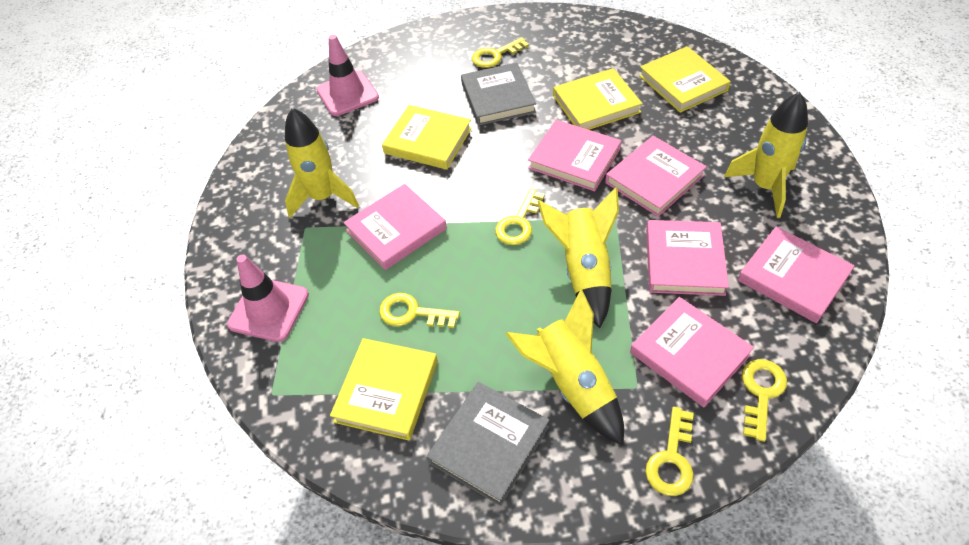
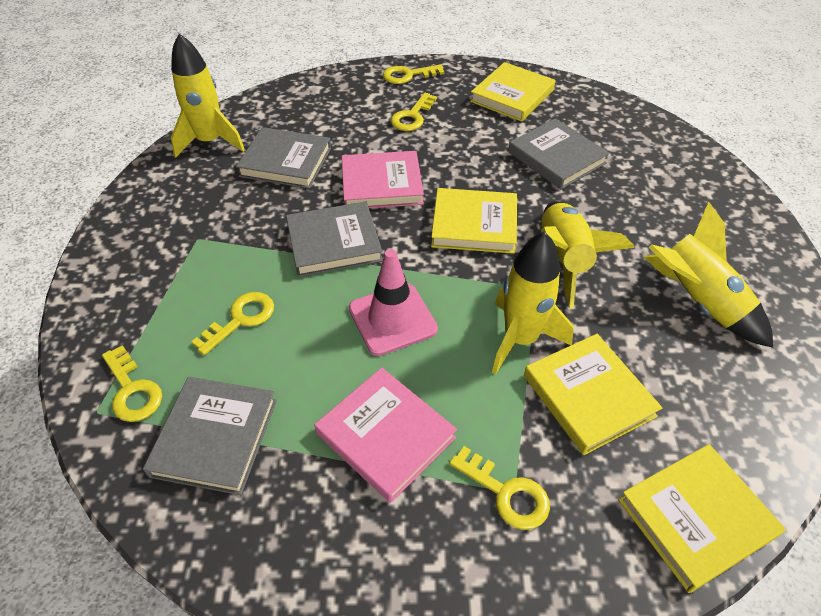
grey book: [427,382,549,506] [461,62,536,126] = 2 -> [143,377,277,495] [236,127,331,189] [286,202,383,277] [508,118,610,190] = 4
pink book: [343,184,447,270] [528,120,621,191] [605,136,707,217] [630,297,754,407] [646,220,729,296] [738,226,855,323] = 6 -> [315,368,457,503] [342,151,424,208] = 2
pink traffic cone: [227,254,309,342] [316,35,379,116] = 2 -> [349,249,438,356] = 1

